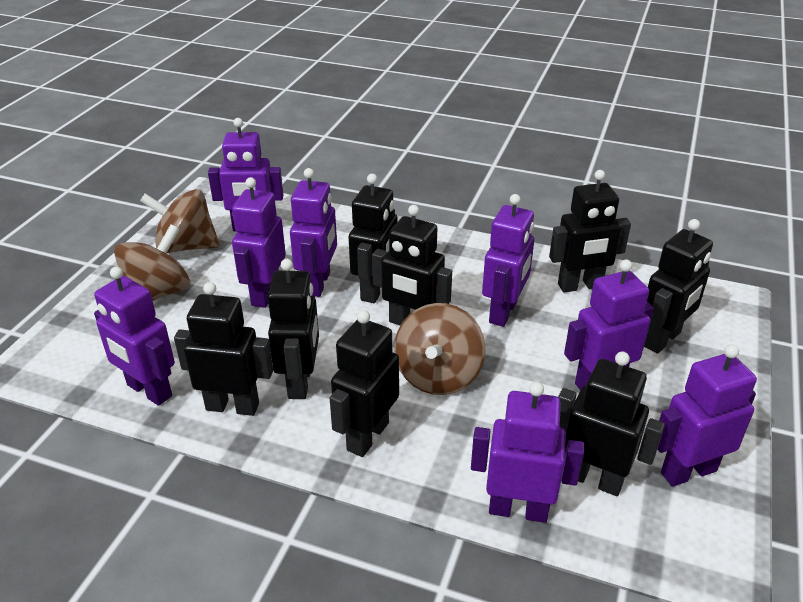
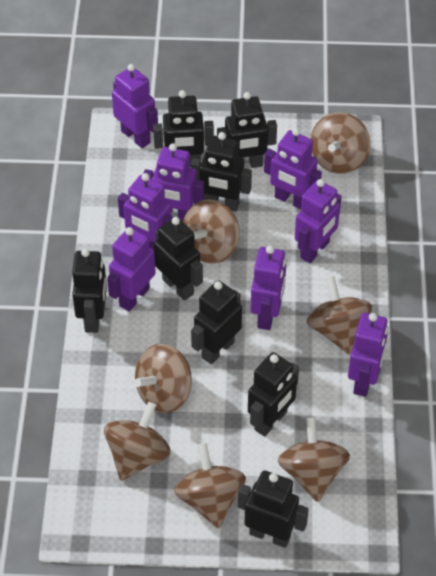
brown spinning top: [114,224,190,301] [140,189,220,253] [394,303,486,395] = 3 -> [104,402,171,481] [134,344,192,413] [174,443,246,528] [183,199,240,264] [278,417,350,502] [307,276,372,354] [310,112,370,174] = 7

